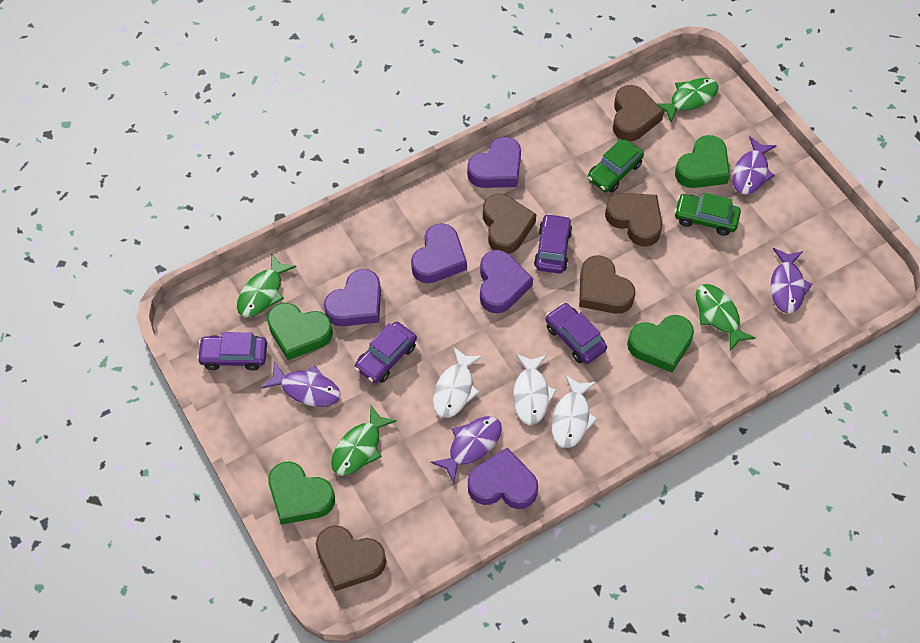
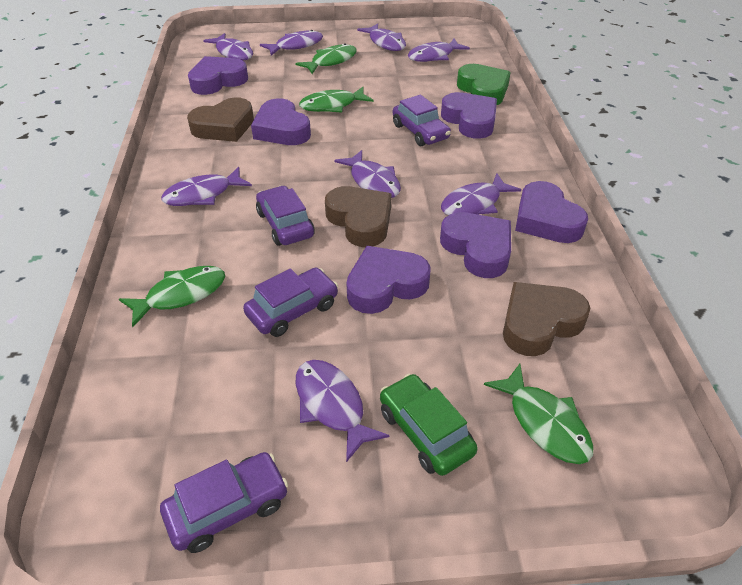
brown heart: [316,525,386,591] [483,194,537,254] [579,255,636,314] [605,193,662,247] [613,85,664,141] = 5 -> [187,97,254,142] [325,186,392,247] [503,282,591,356] = 3
green car: [587,139,644,193] [674,193,741,236] = 2 -> [380,374,478,476] = 1
green heart: [267,303,333,360] [268,461,335,525] [627,315,694,373] [675,135,730,188] = 4 -> [457,64,511,105] = 1
purple fish: [261,362,341,407] [431,416,502,483] [732,136,777,195] [771,248,812,314] = 4 -> [161,167,252,206] [203,33,253,61] [260,30,323,56] [296,360,390,462] [334,150,401,198] [357,23,406,51] [408,38,470,62] [441,174,521,215] = 8
purple heart: [324,269,381,326] [411,223,467,283] [467,137,521,188] [468,448,538,509] [480,250,533,313] = 5 -> [188,56,248,95] [251,98,311,145] [346,246,431,314] [440,212,511,278] [441,92,497,139] [515,181,588,243] = 6
white fish: [433,347,483,418] [513,354,557,425] [551,375,598,448] = 3 -> none = 0

